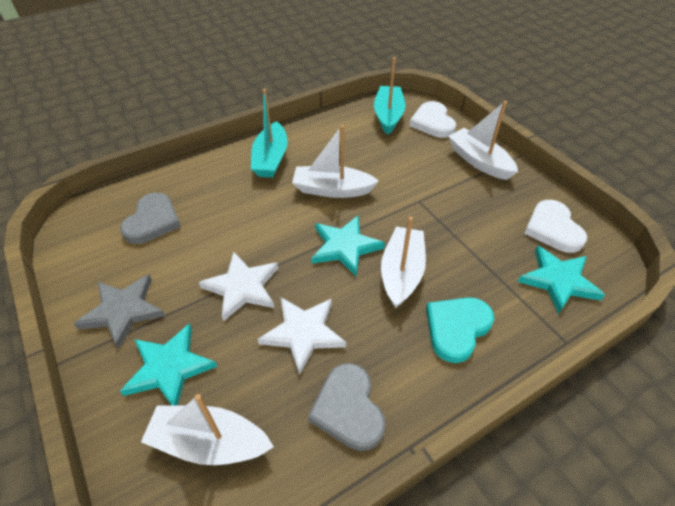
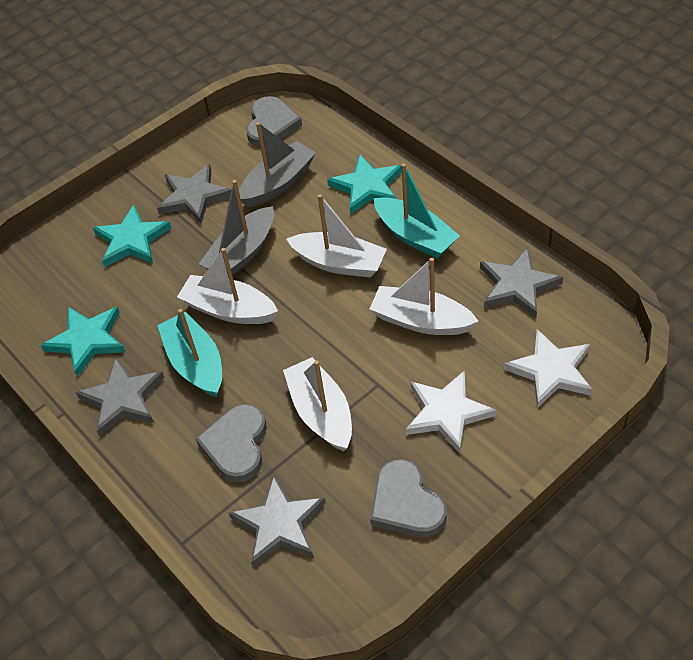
grey boat: none = 0 -> [199,180,274,275] [239,122,316,207] = 2
grey heart: [120,193,181,244] [308,363,386,451] = 2 -> [196,404,267,482] [246,96,302,147] [370,459,446,537] = 3
grey star: [74,274,165,349] = 1 -> [76,358,165,437] [157,164,231,224] [229,475,326,567] [480,247,563,318] = 4
turquoise heart: [426,297,494,363] = 1 -> none = 0
white heart: [409,101,456,138] [524,200,587,253] = 2 -> none = 0

